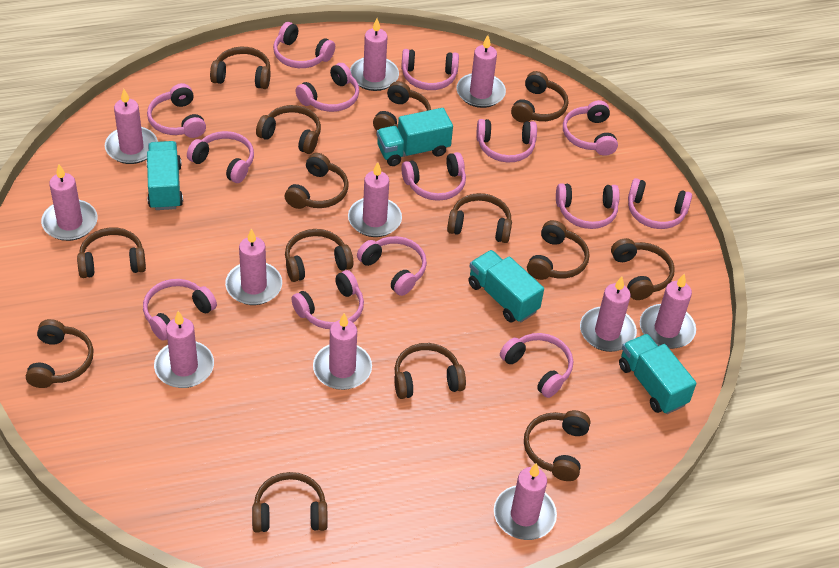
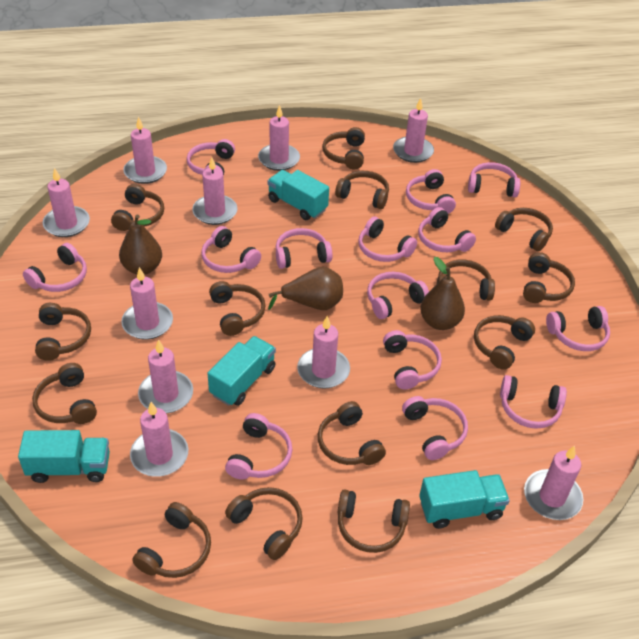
brown pear: none = 0 -> [119,215,162,275] [268,267,343,310] [420,257,465,330] = 3
pink candle: [41,164,97,241] [105,89,158,164] [154,311,214,388] [225,229,282,305] [313,313,372,390] [348,162,402,237] [350,18,399,91] [456,35,506,108] [494,463,557,540] [580,277,637,352] [640,274,696,349] = 11 -> [43,168,90,237] [121,267,173,340] [123,117,167,184] [130,402,188,477] [138,339,193,413] [192,157,237,225] [258,105,300,171] [297,316,350,389] [393,98,434,163] [524,446,583,520] = 10

